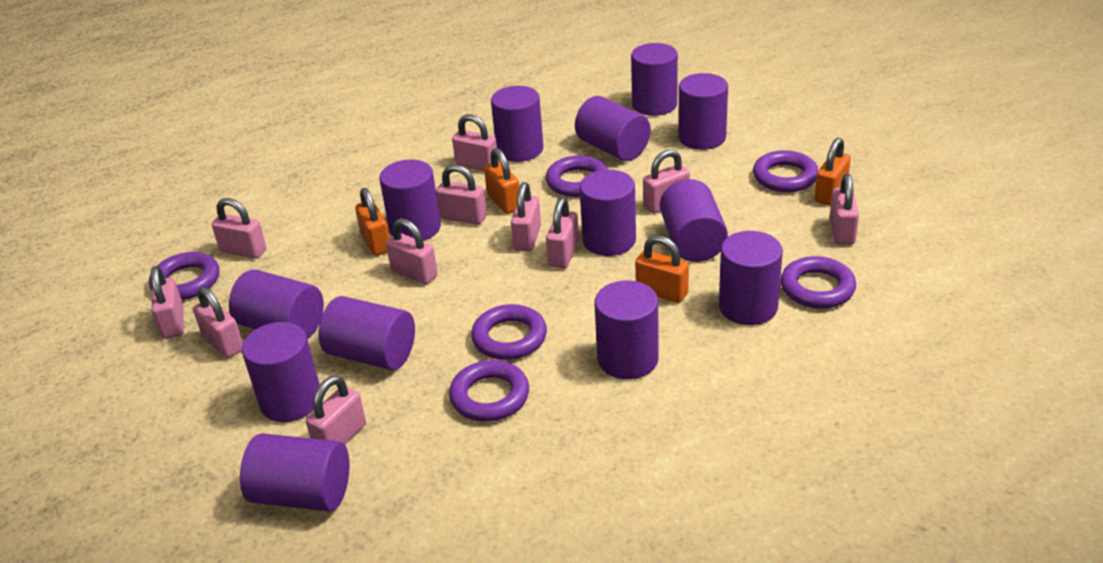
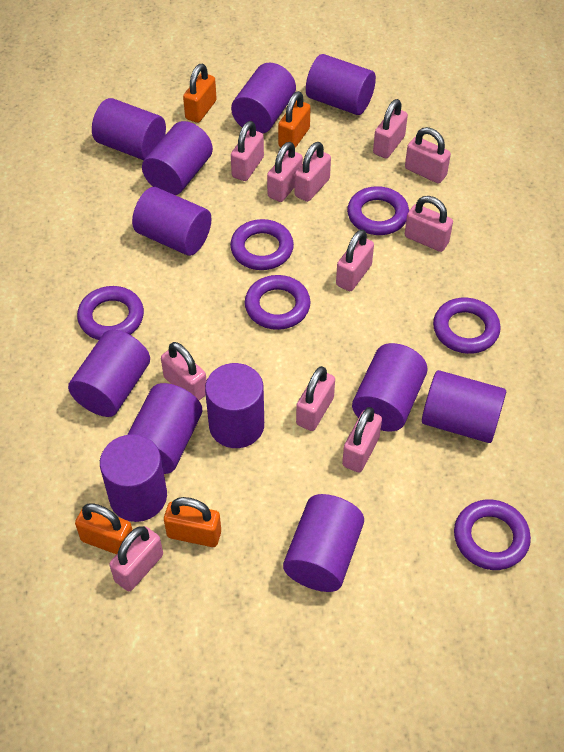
purple cylinder: [229,269,324,339] [240,433,350,512] [242,322,320,422] [319,296,415,370] [379,160,441,241] [491,86,543,162] [575,96,651,161] [579,170,636,256] [595,281,659,379] [631,43,678,116] [660,179,728,262] [678,73,728,150] [719,231,783,325] = 13 -> [68,330,150,417] [92,98,166,160] [100,434,167,522] [127,383,202,474] [132,187,211,256] [142,121,213,195] [205,363,264,448] [231,63,296,134] [283,494,364,592] [306,54,376,115] [352,343,428,432] [422,370,506,443] = 12

